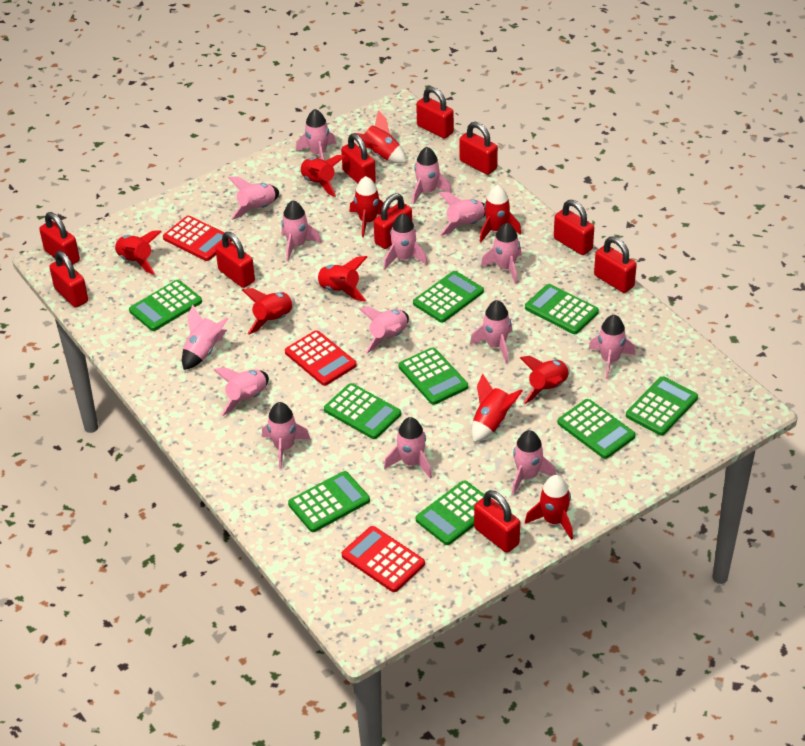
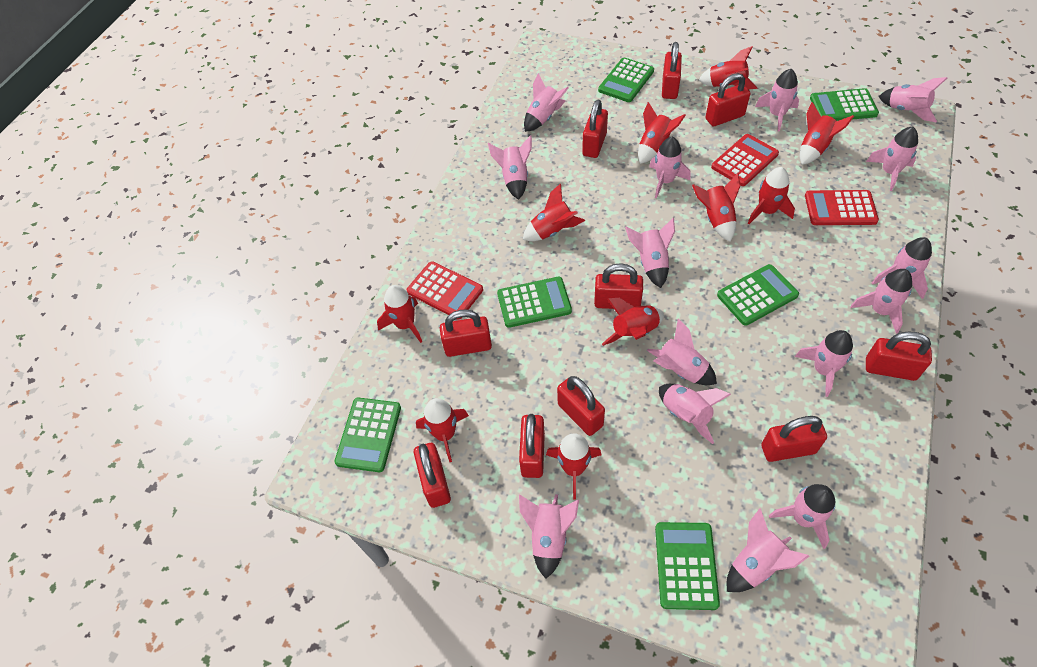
green calculator: [129,280,202,331] [288,471,370,532] [324,383,401,439] [398,347,468,405] [413,271,484,323] [416,480,485,545] [525,284,599,334] [558,399,635,459] [626,376,698,436] = 9 -> [334,398,401,472] [497,277,572,328] [598,58,654,102] [655,522,720,610] [717,264,799,326] [810,88,879,121] = 6

